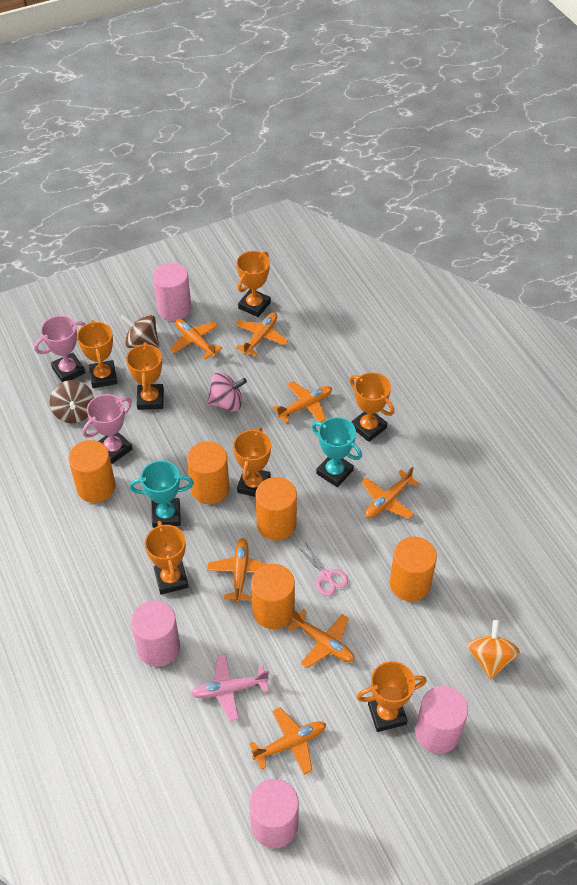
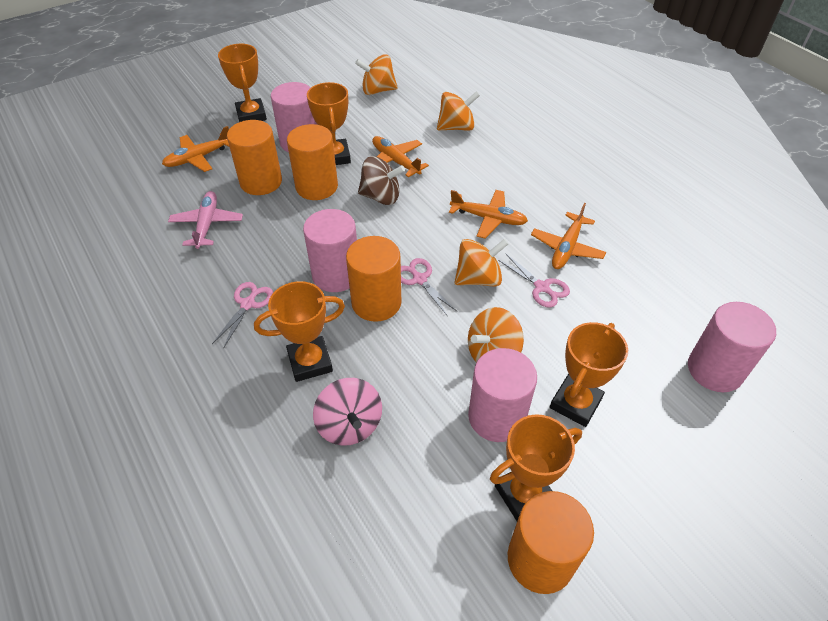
brown spinning top: [50,380,94,423] [121,314,159,348] = 2 -> [358,156,405,205] = 1
orange cylinder: [68,440,116,503] [187,441,229,504] [251,564,295,629] [255,477,297,541] [390,537,437,602] = 5 -> [227,120,282,195] [287,124,338,200] [346,236,402,322] [508,491,594,594] = 4
orange plane: [170,319,223,359] [207,538,267,603] [235,312,288,357] [249,707,326,775] [273,381,332,423] [287,609,354,668] [361,467,420,519] = 7 -> [162,126,229,172] [372,136,429,177] [449,190,528,239] [531,203,606,269] = 4
orange spinning top: [468,620,520,679] = 1 -> [355,54,398,95] [437,91,480,131] [455,239,508,286] [468,307,524,363] = 4
orange trophy: [77,320,118,388] [126,342,164,410] [145,521,189,595] [233,427,271,497] [236,251,271,317] [350,372,394,442] [357,661,426,732] = 7 -> [218,44,267,122] [254,281,345,382] [307,82,351,165] [490,414,582,521] [550,322,628,427] = 5
pink scissors: [297,541,348,596] = 1 -> [212,282,273,349] [401,258,457,315] [498,254,570,308] = 3
pink trophy: [34,316,85,382] [82,394,132,464] = 2 -> none = 0
turquoise trophy: [129,460,194,528] [312,417,362,487] = 2 -> none = 0

